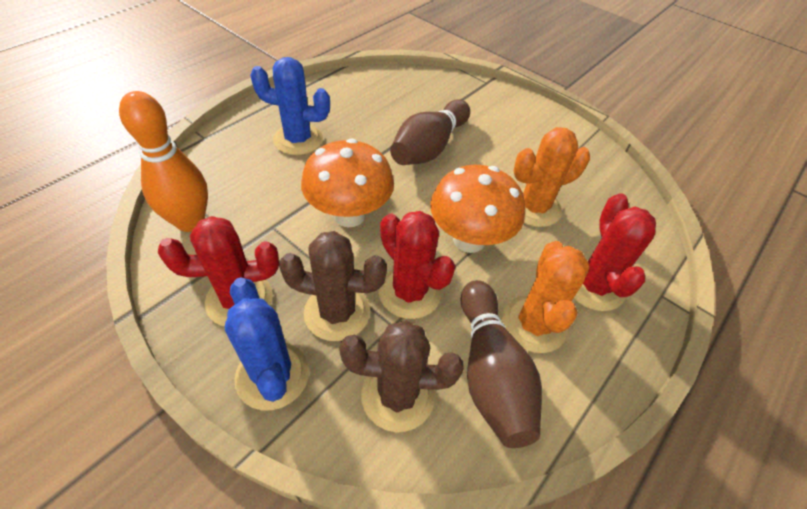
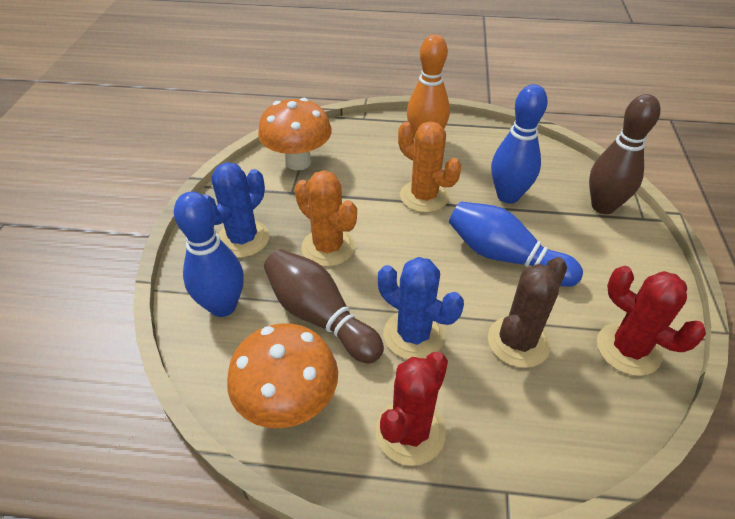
blue bowling pin: none = 0 -> [174,192,244,317] [449,201,583,287] [491,84,548,203] = 3
brown cactus: [279,231,387,341] [339,320,464,432] = 2 -> [488,257,567,368] = 1
red cactus: [158,216,279,327] [378,211,455,319] [573,193,656,311] = 3 -> [376,352,448,466] [597,266,706,376] = 2

